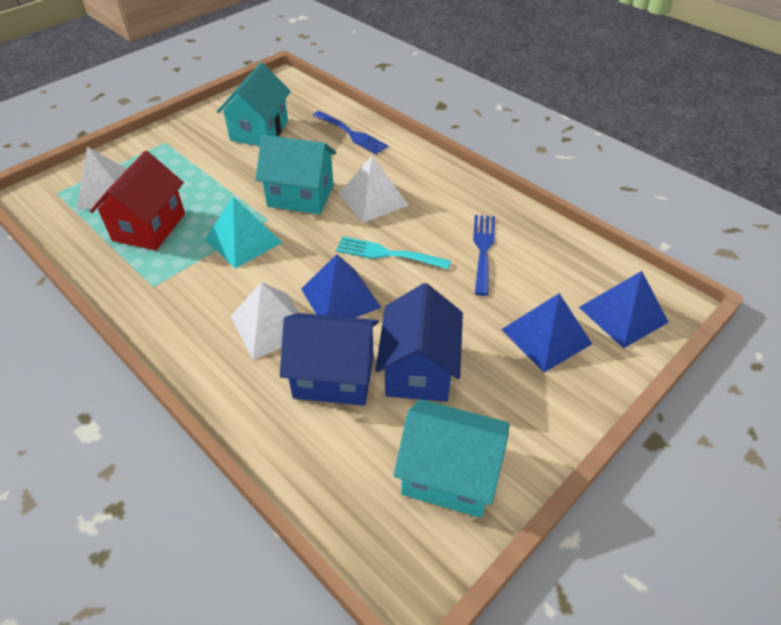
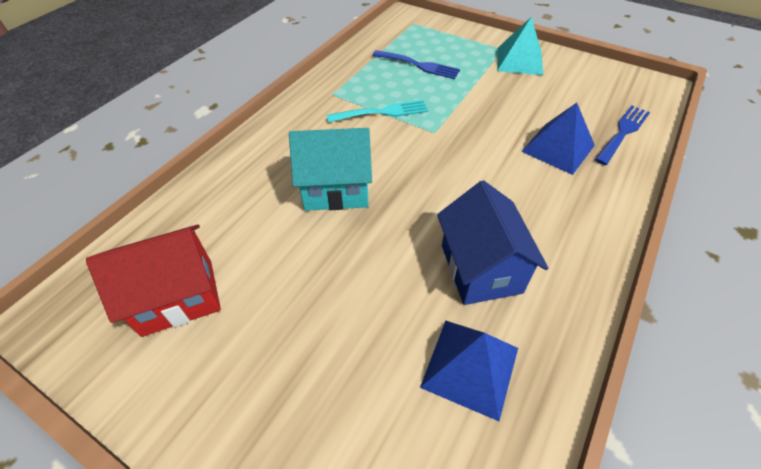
blue house: [280,313,378,406] [375,283,463,402] = 2 -> [437,180,548,305] = 1
blue pyramid: [301,254,382,318] [501,293,592,372] [579,271,669,348] = 3 -> [420,321,518,421] [521,103,595,175] = 2
turquoise house: [216,63,291,146] [255,135,336,214] [393,399,510,518] = 3 -> [289,128,372,211] = 1
white pyramid: [77,147,127,210] [231,282,299,360] [338,156,409,223] = 3 -> none = 0

